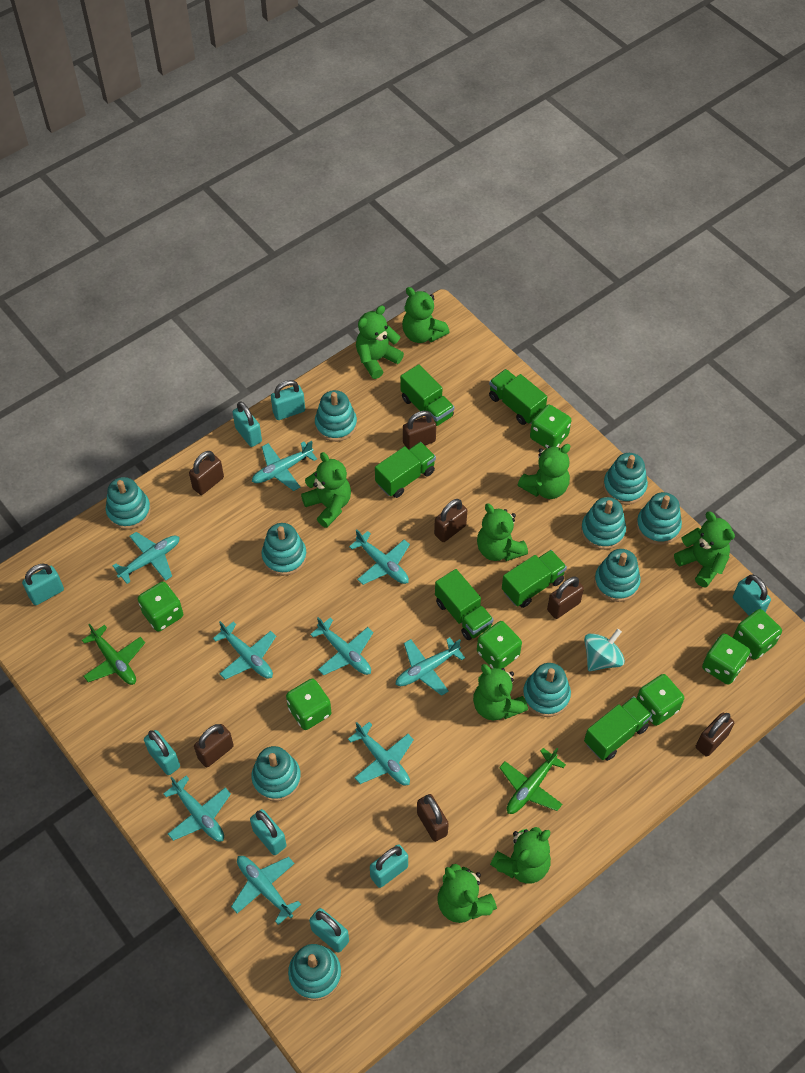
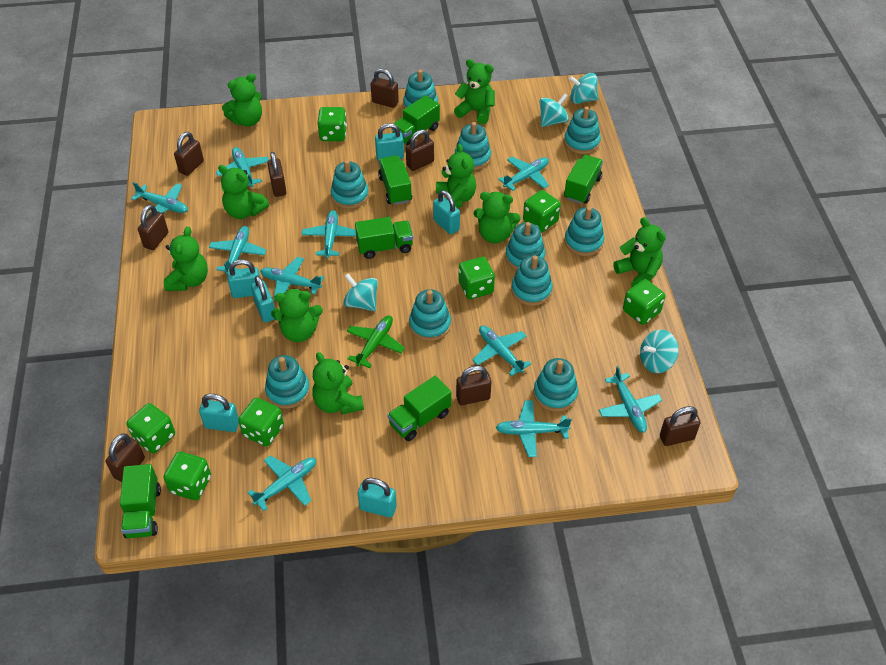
brown padlock: [189,451,224,495] [194,724,234,767] [403,411,436,449] [417,794,449,842] [434,499,467,542] [547,576,584,619] [696,713,734,757] = 7 -> [106,433,145,482] [138,204,168,250] [174,132,204,176] [267,152,287,197] [371,69,399,108] [406,129,434,171] [456,365,491,405] [660,406,701,446] = 8
green plane: [82,624,145,685] [499,748,566,814] = 2 -> [347,316,405,368] = 1
turquoise padlock: [22,563,64,605] [144,730,180,775] [232,401,262,447] [250,809,287,855] [271,380,305,420] [309,908,349,953] [370,844,408,888] [733,575,771,615] = 8 -> [199,394,239,432] [227,259,260,298] [251,275,275,322] [358,478,397,518] [375,123,404,161] [433,190,460,234] = 6
turquoise plane: [113,532,179,584] [163,776,231,842] [213,621,276,679] [231,856,301,925] [252,441,317,491] [310,617,374,675] [348,722,414,785] [349,530,410,585] [395,638,465,696] = 9 -> [131,182,188,217] [209,226,267,274] [216,147,269,187] [247,455,316,511] [260,257,324,300] [302,210,356,258] [473,325,531,376] [496,400,572,457] [498,157,549,191] [599,366,662,433] = 10
turquoise spinning top: [584,629,625,671] = 1 -> [343,273,378,311] [540,93,569,127] [569,73,598,104] [640,330,679,373] = 4

